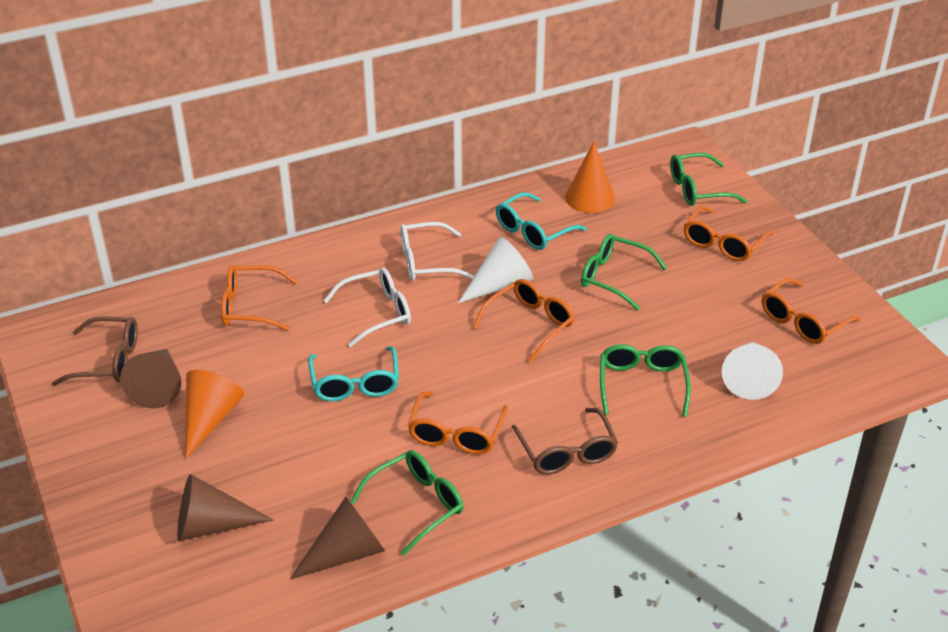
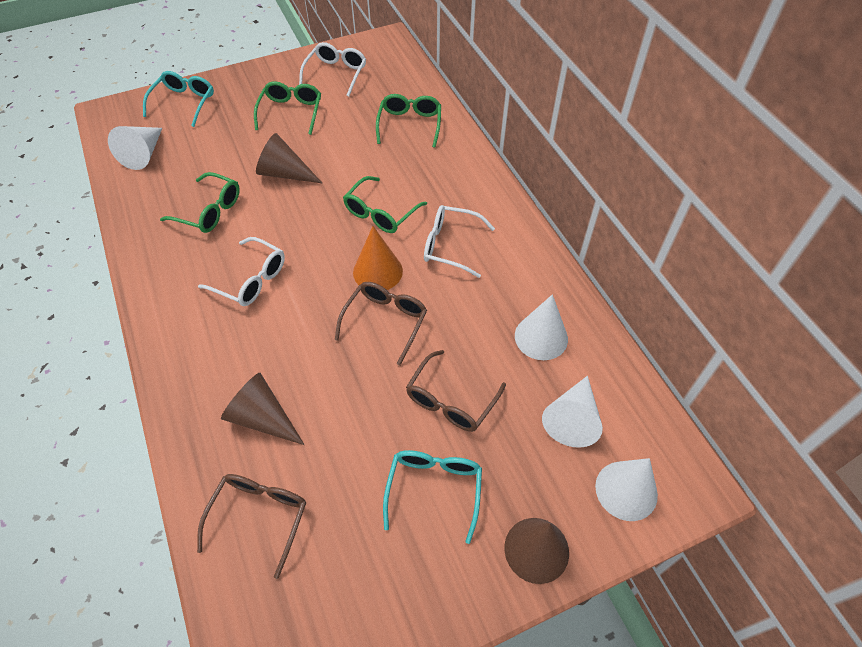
brown glasses: [52,316,138,386] [512,408,618,474] = 2 -> [197,474,306,579] [335,282,427,366] [406,350,506,432] = 3
orange cone: [185,370,244,459] [565,142,615,213] = 2 -> [353,226,403,290] = 1
orange glasses: [221,265,297,331] [408,391,508,454] [473,279,574,362] [684,206,773,261] [762,278,861,344] = 5 -> none = 0
white cone: [458,237,533,303] [722,342,783,400] = 2 -> [108,126,162,170] [515,294,568,360] [542,376,603,448] [595,458,658,521] = 4
white glasses: [324,268,411,347] [400,222,474,281] = 2 -> [198,237,285,306] [299,42,366,97] [424,205,495,278] = 3

